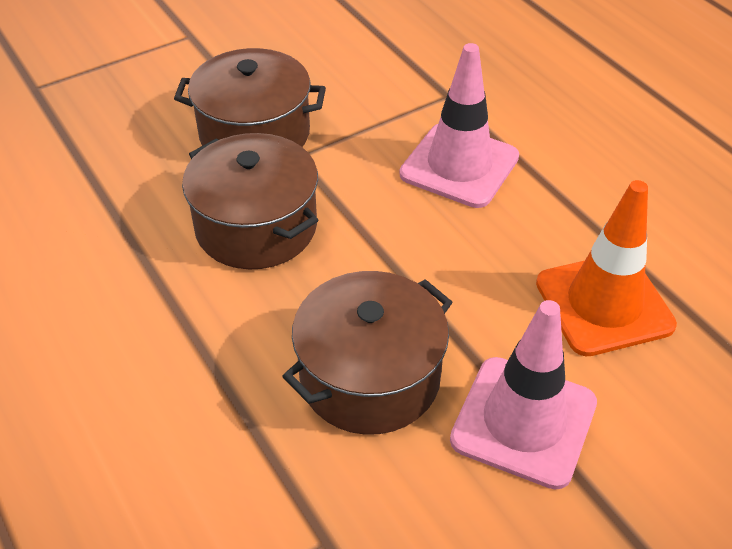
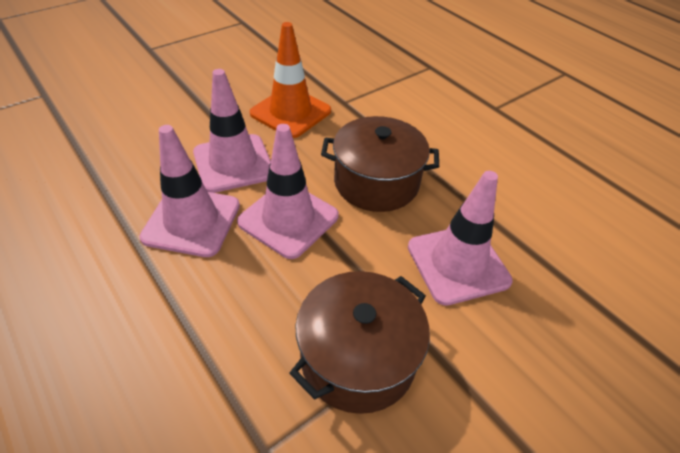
brown pot: [174,48,326,147] [182,133,318,269] [282,271,452,435] = 3 -> [290,271,430,414] [321,116,439,212] = 2
pink traffic cone: [399,43,519,208] [450,300,597,490] = 2 -> [139,125,240,257] [193,69,271,193] [237,124,339,259] [408,171,513,306] = 4

